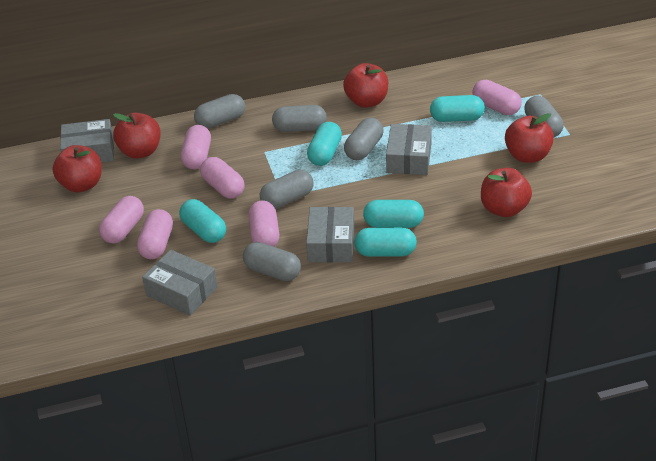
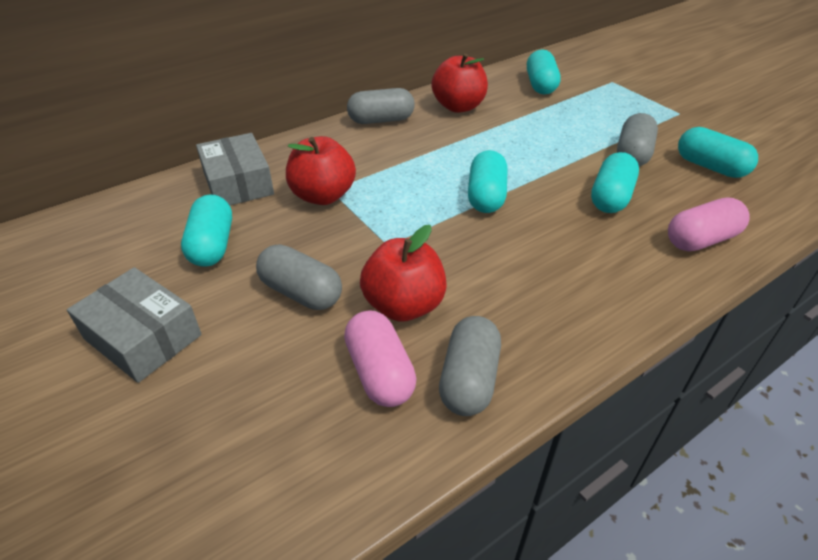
grey box: [60,119,114,163] [142,250,217,315] [306,207,354,262] [386,124,432,175] = 4 -> [67,267,202,383] [196,133,274,205] = 2
grey capsule: [194,94,245,129] [243,242,301,281] [260,170,314,209] [272,105,327,132] [344,118,383,160] [524,96,563,137] = 6 -> [256,244,342,310] [347,88,415,124] [439,316,501,416] [617,113,658,167] = 4
pink capsule: [99,196,144,244] [137,209,173,259] [181,125,211,169] [200,157,245,199] [248,201,279,247] [472,80,522,115] = 6 -> [344,310,416,407] [668,197,750,251] = 2
red apple: [53,145,102,193] [113,112,161,159] [343,63,388,108] [481,168,532,217] [505,113,554,163] = 5 -> [286,136,356,205] [360,225,447,322] [431,53,488,113] = 3

